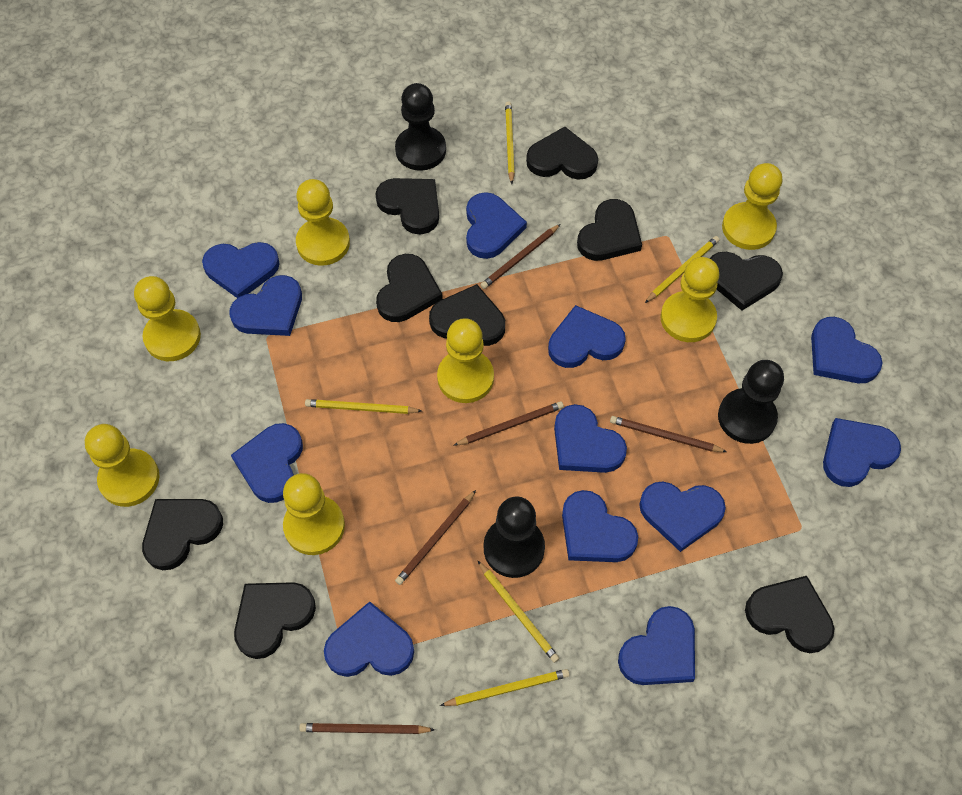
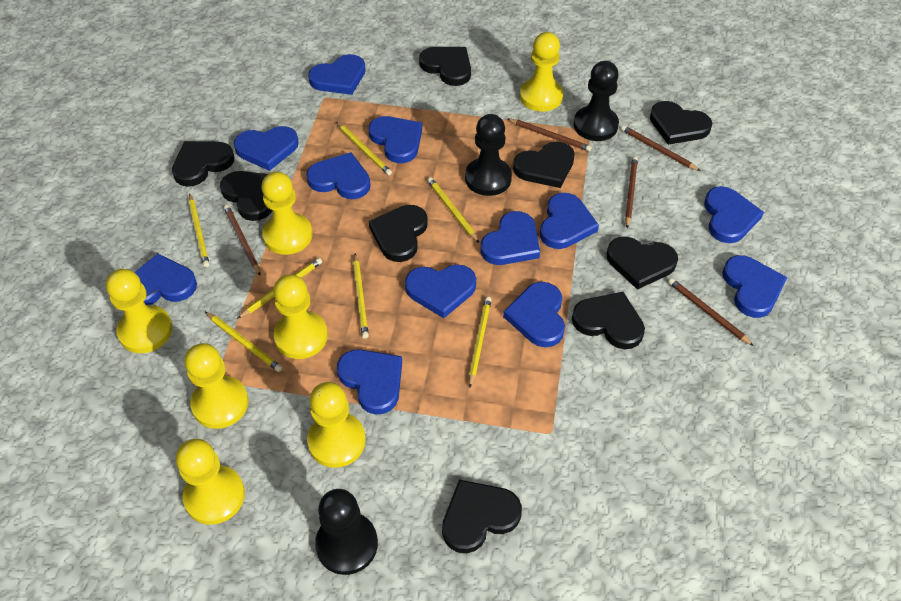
yellow pencil: [305,399,422,414] [440,669,570,706] [478,561,560,663] [505,101,515,184] [645,236,719,303] = 5 -> [189,194,210,267] [205,312,282,372] [237,258,322,319] [337,122,392,175] [353,254,369,339] [427,177,479,243] [469,297,492,388] = 7

